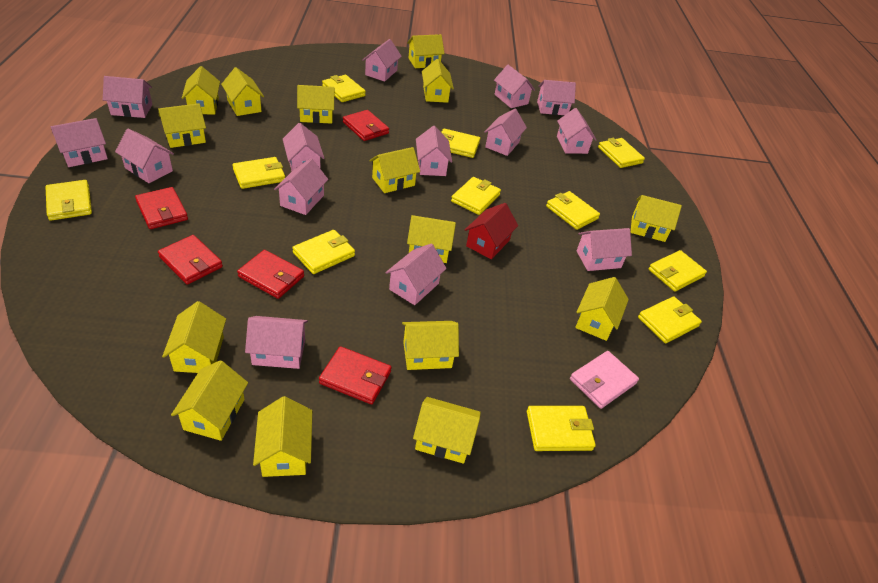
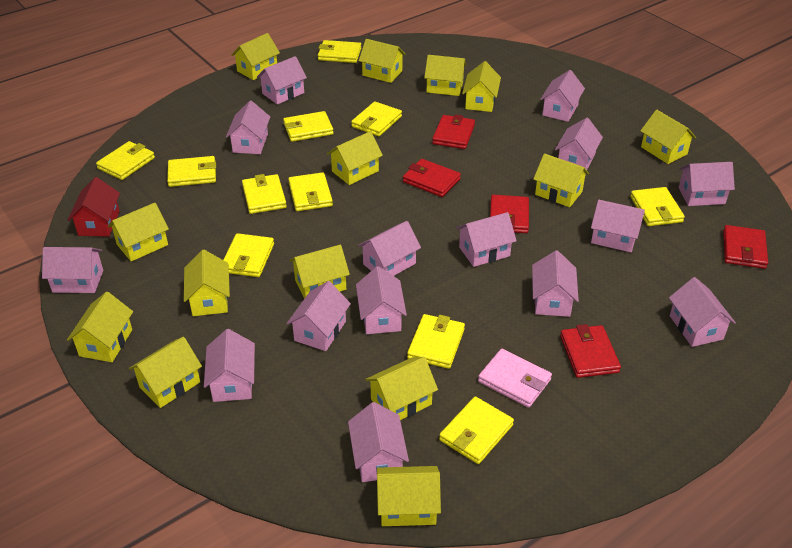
pink house: [51,118,108,167] [103,76,152,118] [115,129,174,183] [245,316,308,369] [274,158,328,215] [283,123,324,171] [362,39,402,82] [385,244,447,305] [416,126,452,176] [484,109,527,156] [494,65,535,108] [537,80,576,115] [557,108,596,154] [577,228,632,271] = 14 -> [42,247,103,293] [204,329,255,402] [226,101,270,154] [257,56,307,105] [287,281,351,351] [348,402,409,482] [356,266,407,334] [358,221,421,276] [456,212,517,267] [532,250,579,317] [540,70,585,122] [555,118,603,170] [591,200,645,252] [669,277,736,347] [679,162,735,206] = 15
yellow house: [158,103,206,148] [162,301,226,373] [171,360,248,441] [182,66,220,115] [221,67,264,116] [253,396,312,477] [297,85,335,124] [369,147,420,193] [402,321,459,370] [407,34,445,68] [407,215,456,263] [413,397,481,464] [422,59,454,103] [575,277,629,341] [630,195,682,242] = 15 -> [67,292,133,362] [108,203,169,262] [129,337,202,408] [184,250,230,316] [231,33,280,80] [289,245,350,299] [327,131,383,185] [359,39,406,83] [365,357,438,420] [377,466,441,526] [424,55,466,96] [462,61,501,112] [533,154,589,207] [640,110,696,164] = 14

